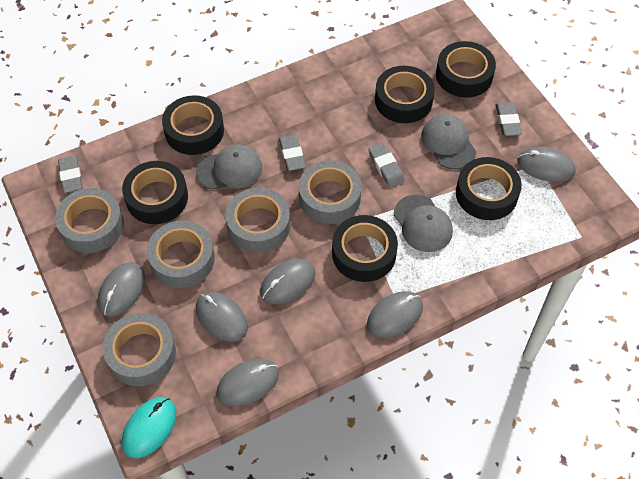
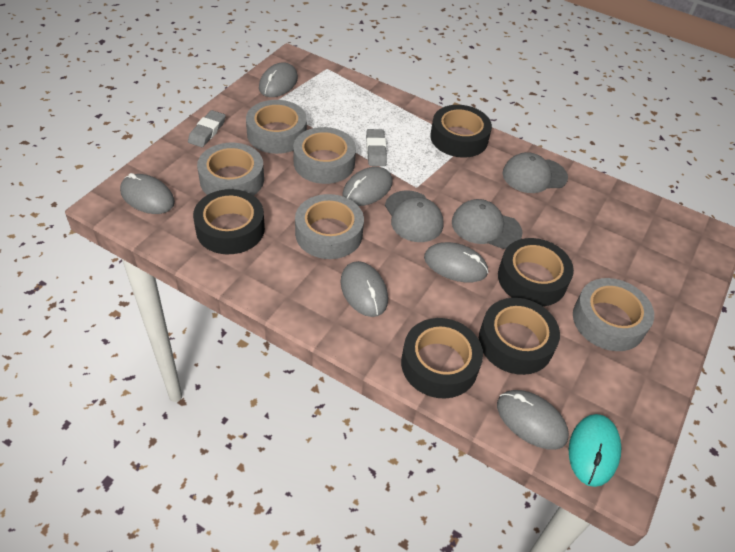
black tape: [122,161,188,224] [162,95,224,155] [332,215,398,282] [375,66,435,123] [436,41,496,98] [456,157,522,220] = 6 -> [193,189,265,254] [401,318,483,399] [430,105,492,158] [479,298,560,375] [498,238,574,307] = 5
grey eraser: [58,156,83,193] [279,135,306,171] [368,143,405,188] [495,102,522,136] = 4 -> [188,110,226,147] [366,129,387,166] = 2

